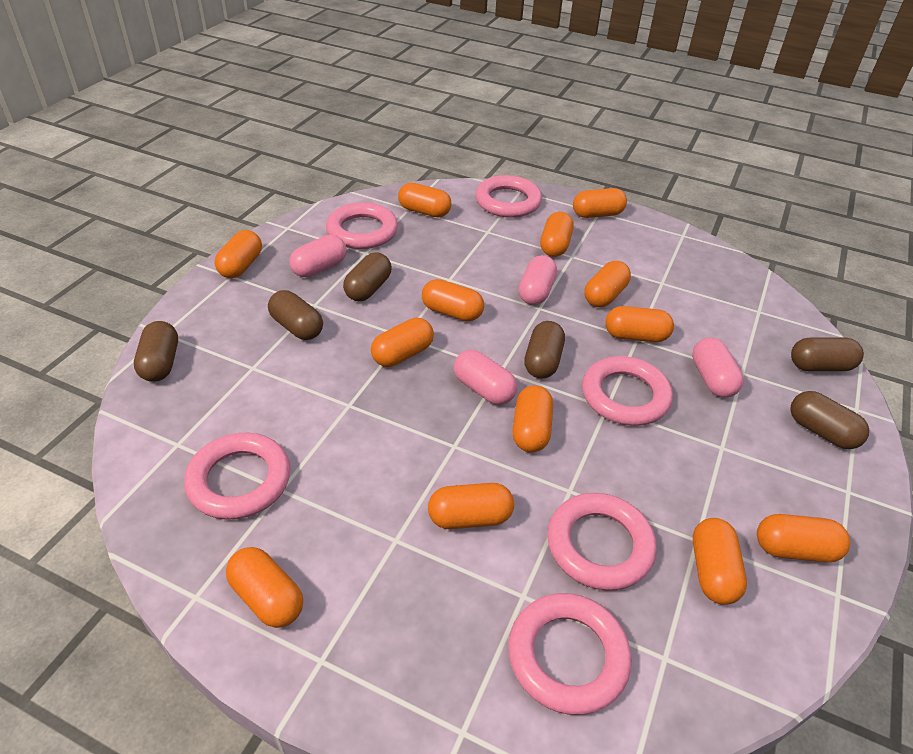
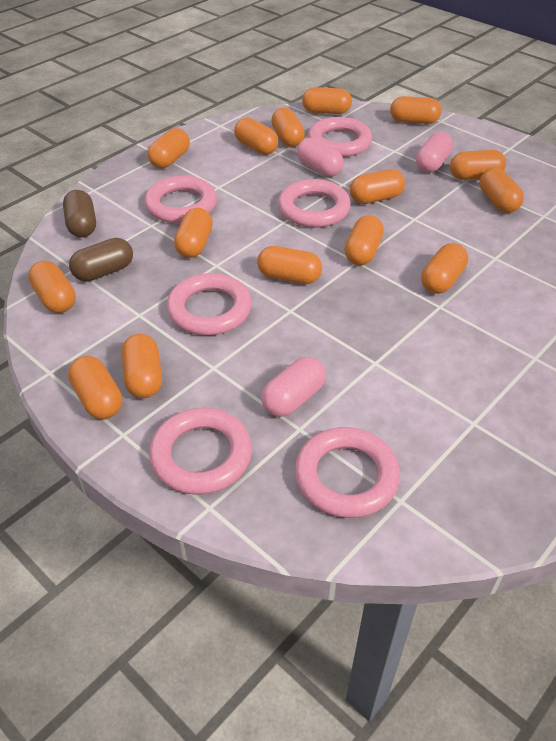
brown capsule: [134,321,178,382] [268,290,323,340] [343,252,392,301] [524,321,565,379] [790,391,869,449] [791,337,864,371] = 6 -> [63,190,96,237] [69,238,133,281] = 2
orange capsule: [215,230,262,278] [226,547,303,628] [371,318,434,367] [398,183,451,217] [422,279,484,321] [428,483,514,529] [512,386,553,452] [540,212,574,257] [573,188,627,218] [584,261,631,307] [605,306,674,342] [693,518,747,605] [757,514,850,562] = 13 -> [28,260,76,313] [68,356,122,419] [122,334,162,398] [147,128,190,168] [174,208,213,258] [234,118,278,155] [257,246,322,284] [271,107,305,147] [302,87,352,114] [344,215,384,265] [350,169,405,204] [390,96,442,124] [421,243,468,294] [450,150,506,180] [480,168,524,213] = 15
pink capsule: [289,235,346,277] [454,350,517,405] [519,255,557,305] [692,338,744,397] = 4 -> [261,357,326,417] [297,138,344,177] [416,132,453,173] = 3

